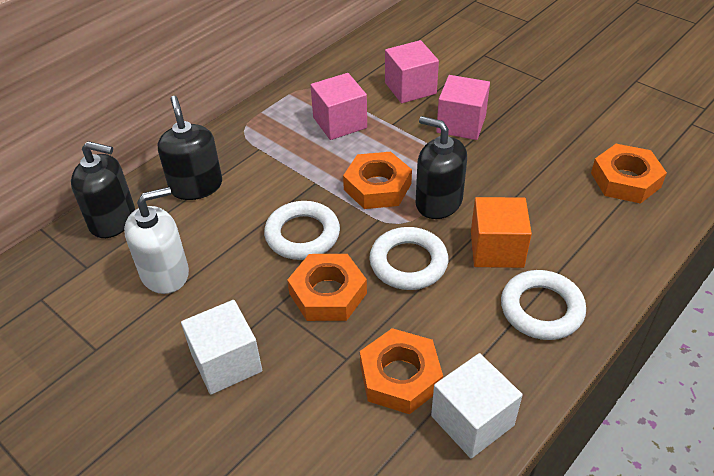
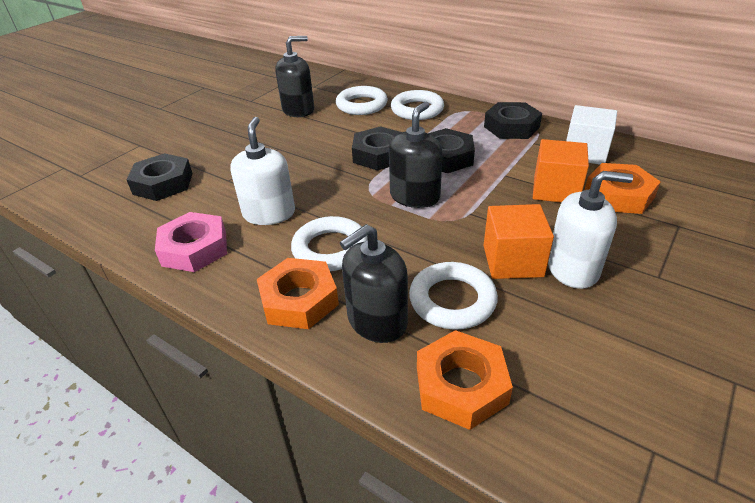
black nut: none = 0 -> [126,153,193,201] [352,126,402,171] [428,128,475,173] [484,102,542,139] = 4
orange cube: [471,197,532,268] = 1 -> [483,204,554,279] [533,139,589,203] = 2
orange nut: [287,254,367,321] [343,152,412,209] [360,328,443,414] [591,144,667,204] = 4 -> [257,258,339,329] [417,330,513,430] [585,163,661,214] = 3
pink cube: [311,73,367,140] [385,40,439,103] [436,75,490,140] = 3 -> none = 0
pink nut: none = 0 -> [155,212,227,272] = 1
white cube: [181,300,262,395] [431,353,523,458] = 2 -> [566,105,617,165] = 1
white ring: [264,201,340,260] [369,227,449,290] [501,270,586,340] = 3 -> [291,216,368,271] [336,86,388,115] [391,90,444,120] [409,262,498,330] = 4
white soap dispenser: [124,187,189,294] = 1 -> [230,117,295,225] [548,171,633,289] = 2

